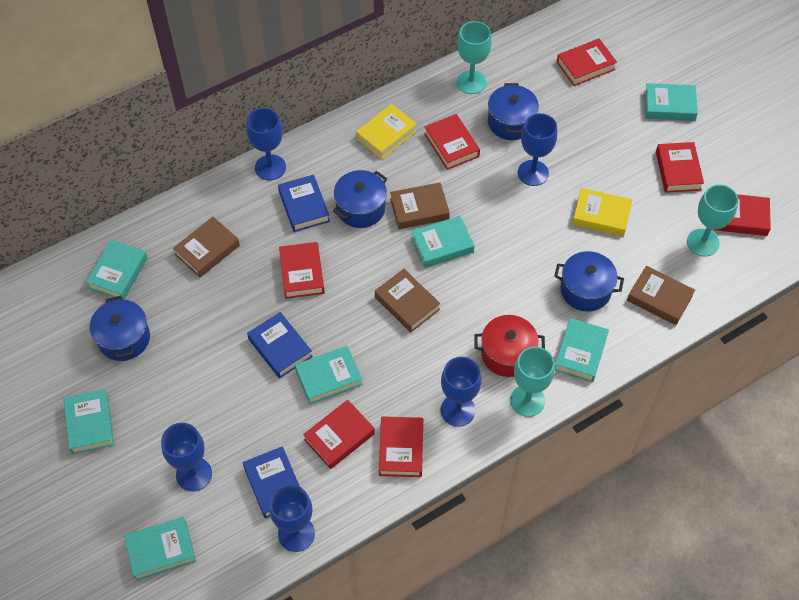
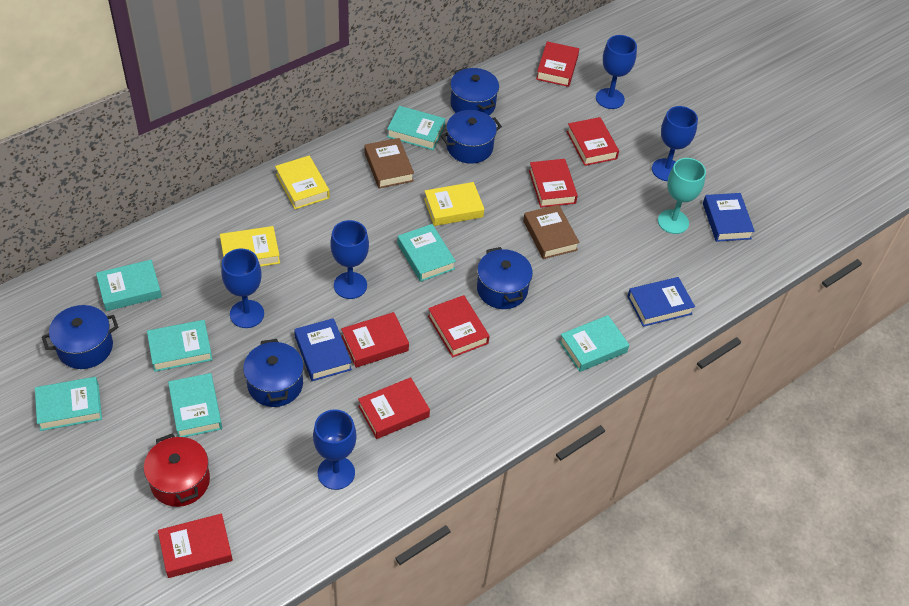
blue pot: [90,296,150,361] [333,170,387,228] [488,83,539,140] [554,251,624,312] = 4 -> [42,305,118,369] [243,339,304,407] [441,110,502,164] [450,67,499,115] [477,247,533,309] = 5
brown book: [173,217,240,277] [375,269,440,332] [390,183,450,229] [627,266,695,325] = 4 -> [365,138,414,189] [523,205,580,259] = 2
turquoise goblet: [457,21,492,94] [510,346,555,417] [687,184,738,257] = 3 -> [658,158,706,234] = 1
yellow book: [356,104,417,159] [572,188,632,236] = 2 -> [220,226,280,267] [275,156,330,209] [424,182,484,226] = 3

